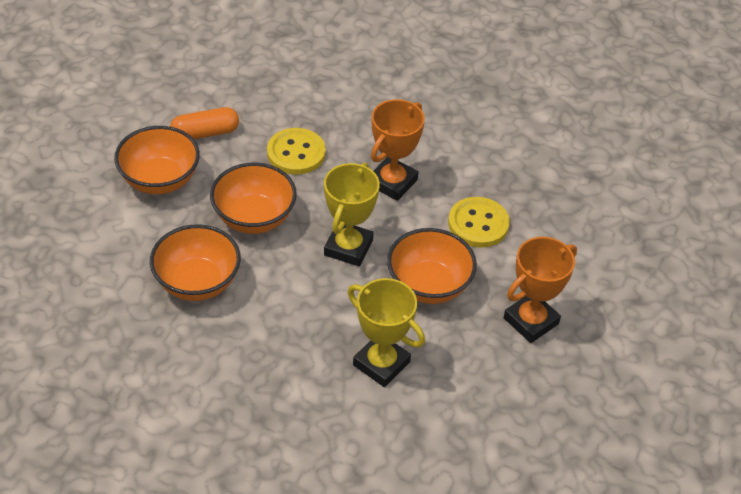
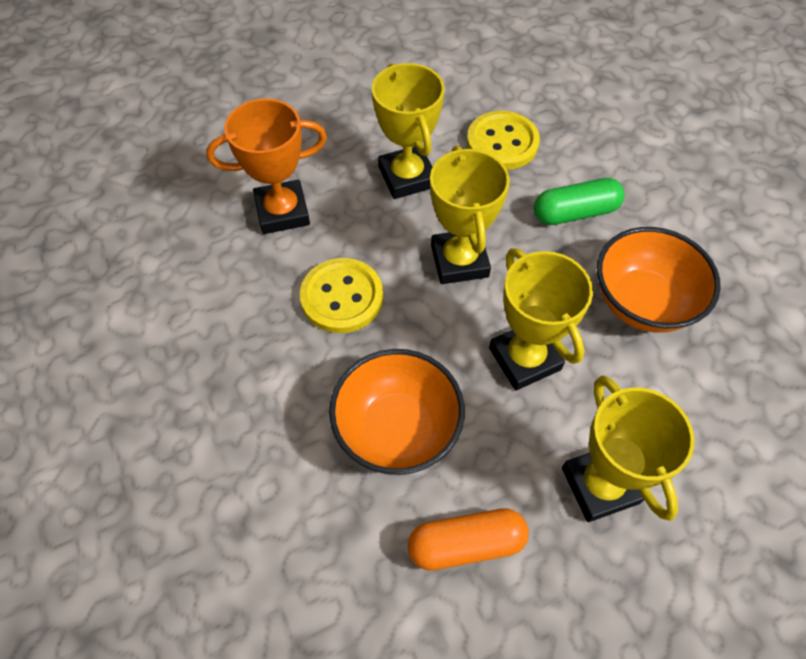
green capsule: none = 0 -> [534,178,625,225] = 1
orange bowl: [114,126,200,194] [150,224,241,301] [210,163,297,234] [387,228,477,304] = 4 -> [329,349,465,475] [597,227,721,332] = 2
orange trophy: [371,99,425,201] [504,237,577,343] = 2 -> [206,98,327,234] = 1
yellow trophy: [324,162,380,266] [348,278,425,387] = 2 -> [372,63,444,199] [430,145,510,284] [489,248,593,391] [562,376,694,522] = 4

